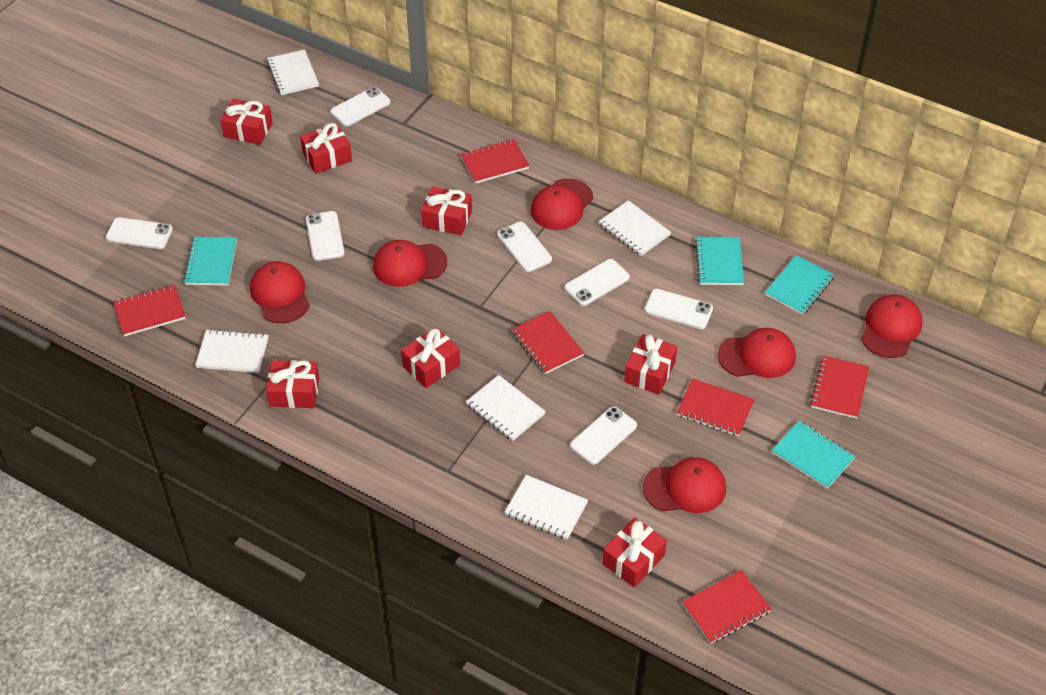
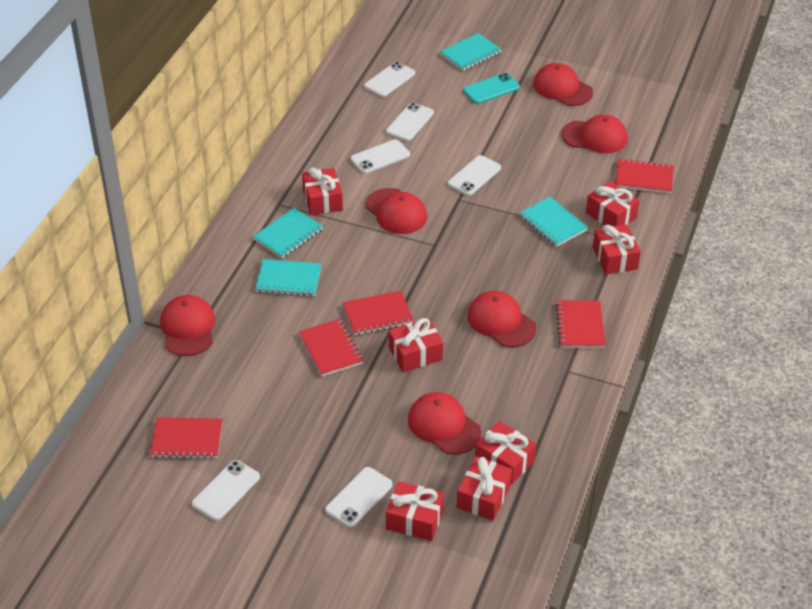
red notebook: [113,285,186,336] [461,139,529,184] [512,311,584,374] [677,378,755,437] [682,570,772,644] [810,356,869,419] = 6 -> [150,417,222,459] [299,319,363,376] [343,291,414,335] [555,300,606,348] [615,158,674,194] = 5
turquoise phone: none = 0 -> [463,73,520,104] = 1
white notebook: [195,329,269,373] [267,49,319,95] [466,375,546,441] [505,475,588,540] [598,200,671,256] = 5 -> none = 0
white phone: [106,217,173,249] [306,211,345,261] [330,87,390,127] [497,222,552,272] [564,259,630,306] [570,406,637,465] [644,289,713,329] = 7 -> [192,460,260,521] [325,467,393,528] [350,139,410,174] [364,62,415,97] [386,103,434,141] [447,155,501,196] = 6

